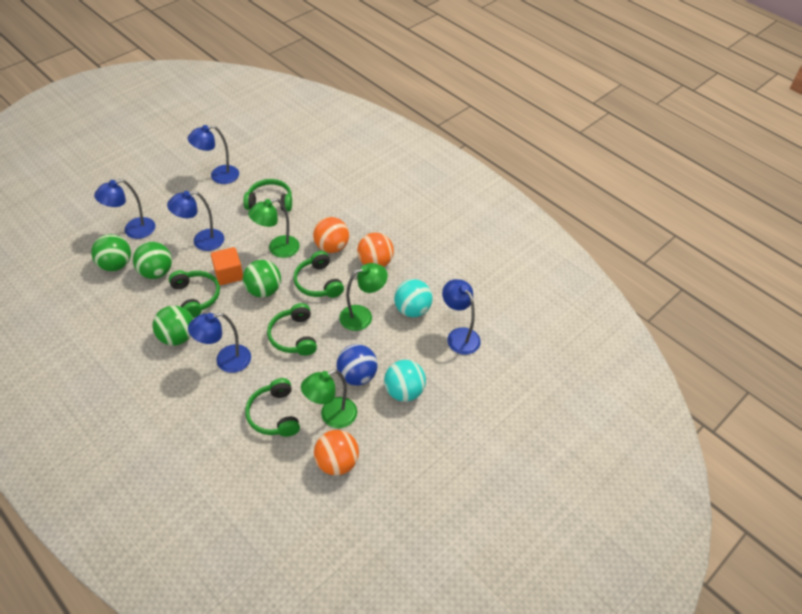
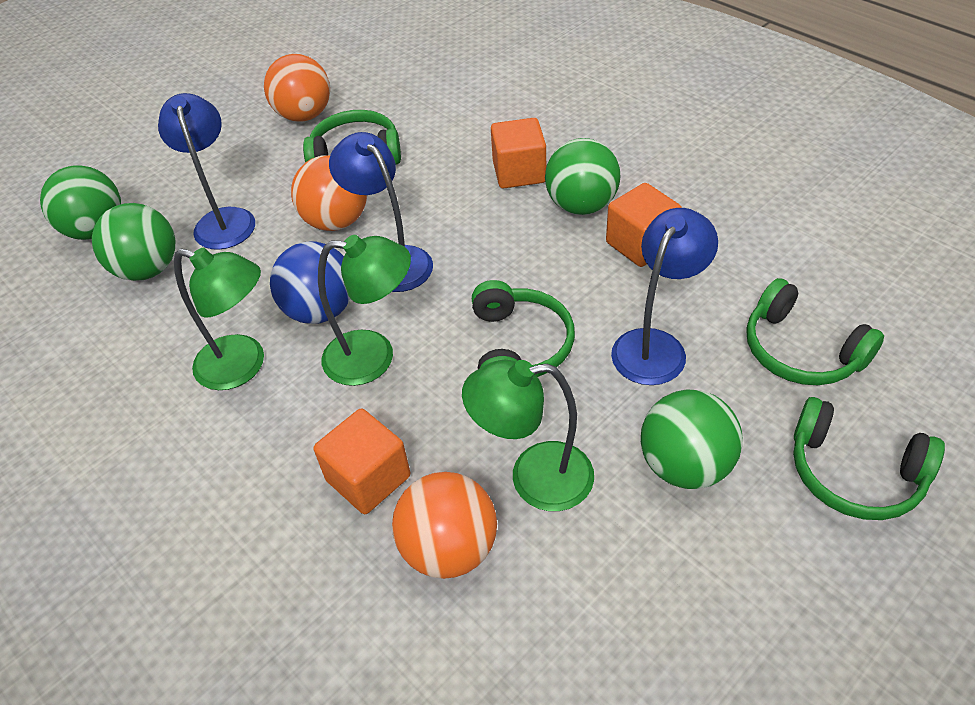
blue lamp: [94,179,155,239] [167,191,224,251] [188,125,239,184] [188,313,251,373] [442,279,481,355] = 5 -> [158,93,255,250] [329,132,433,292] [611,208,718,385] = 3
green headphones: [169,270,220,318] [243,179,292,212] [245,378,300,437] [267,303,317,356] [293,251,344,298] = 5 -> [303,110,401,165] [472,280,575,377] [746,278,884,385] [793,397,945,520] = 4
orange cube: [211,247,243,285] = 1 -> [314,409,410,514] [491,118,546,188] [606,183,682,267] = 3
turquoise ball: [384,360,426,402] [394,279,433,317] = 2 -> none = 0

